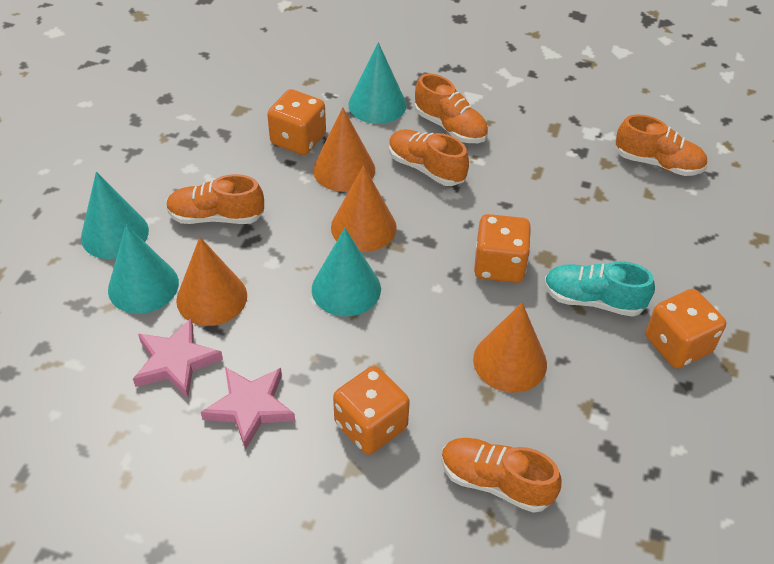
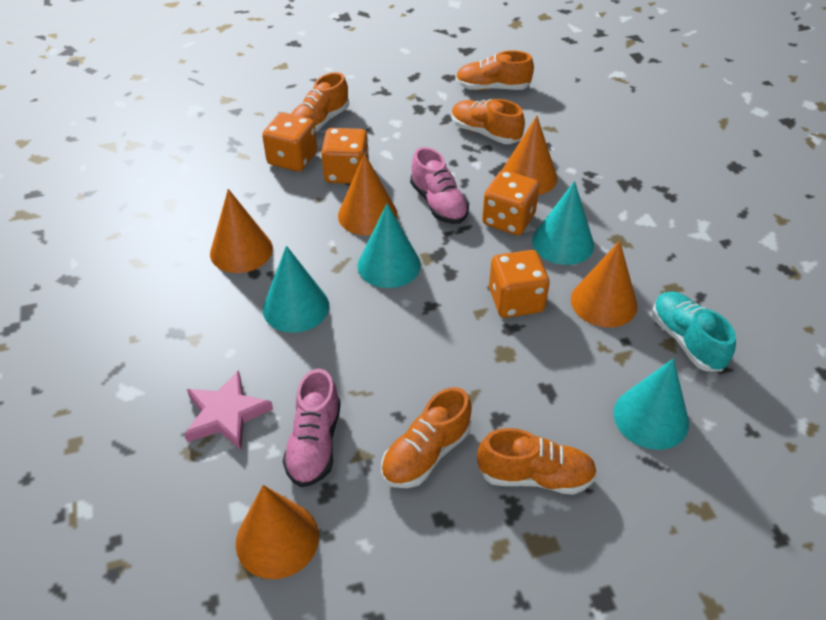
orange cone: [176,237,247,326] [313,107,375,192] [331,165,397,252] [473,303,547,393] = 4 -> [210,189,273,273] [236,485,319,579] [338,153,398,236] [502,116,557,195] [571,241,637,327] = 5
pink shoe: none = 0 -> [283,369,341,487] [410,147,469,224] = 2
pink star: [133,318,223,398] [201,367,295,450] = 2 -> [184,370,273,450] = 1

